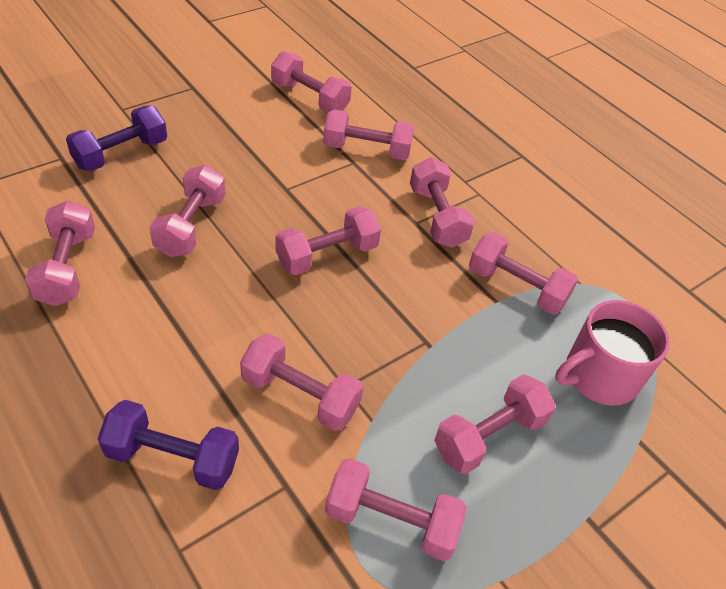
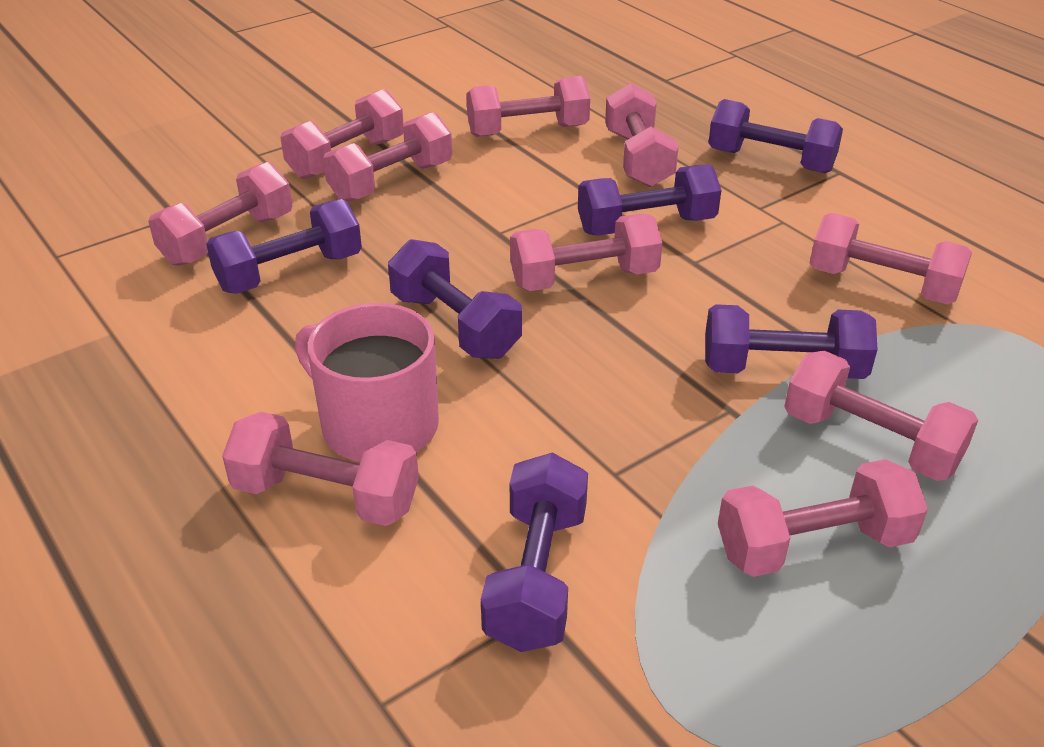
purple dumbbell: [66,106,167,171] [98,400,239,490] = 2 -> [206,199,362,294] [388,239,522,359] [481,452,588,652] [578,164,721,236] [705,304,878,379] [708,99,843,173] = 6

